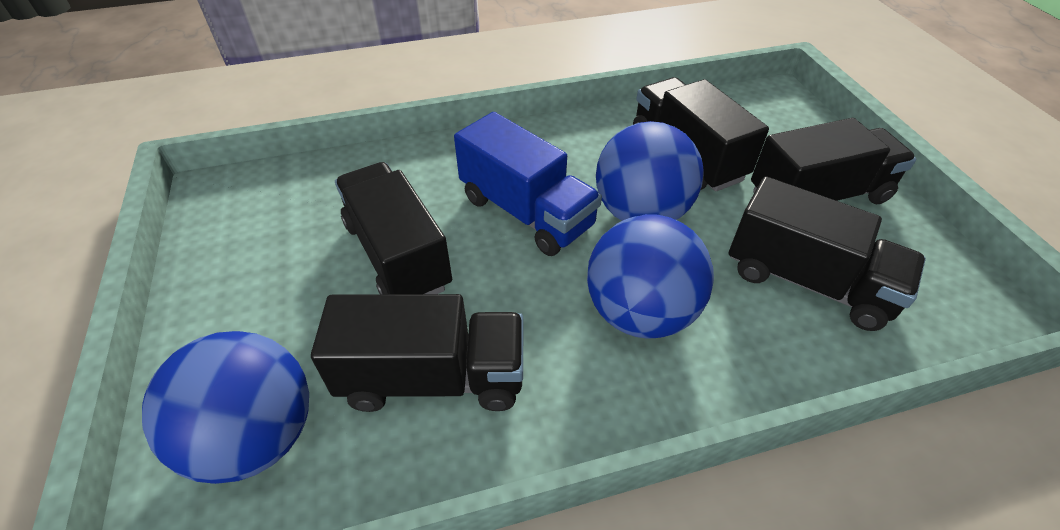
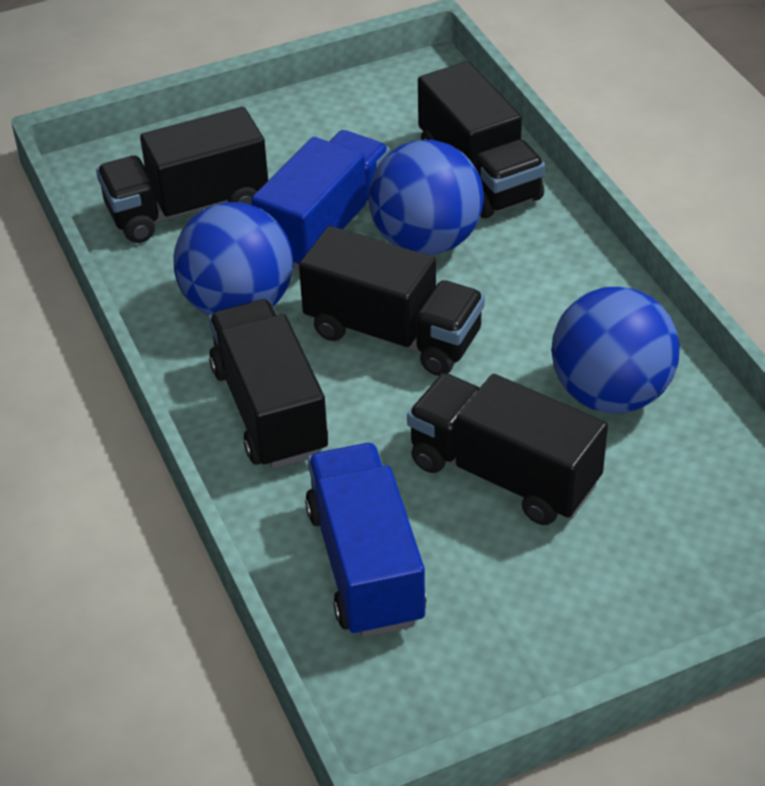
blue truck: [454,112,602,256] = 1 -> [251,130,390,271] [305,443,426,638] = 2

